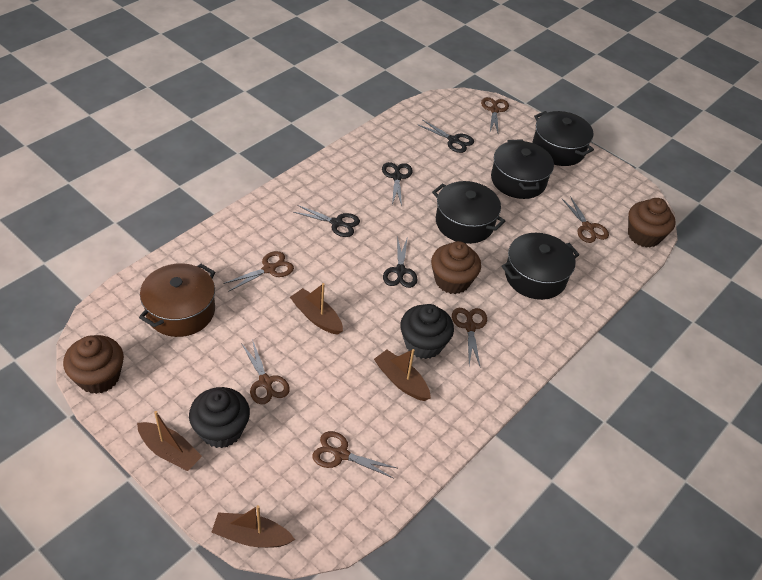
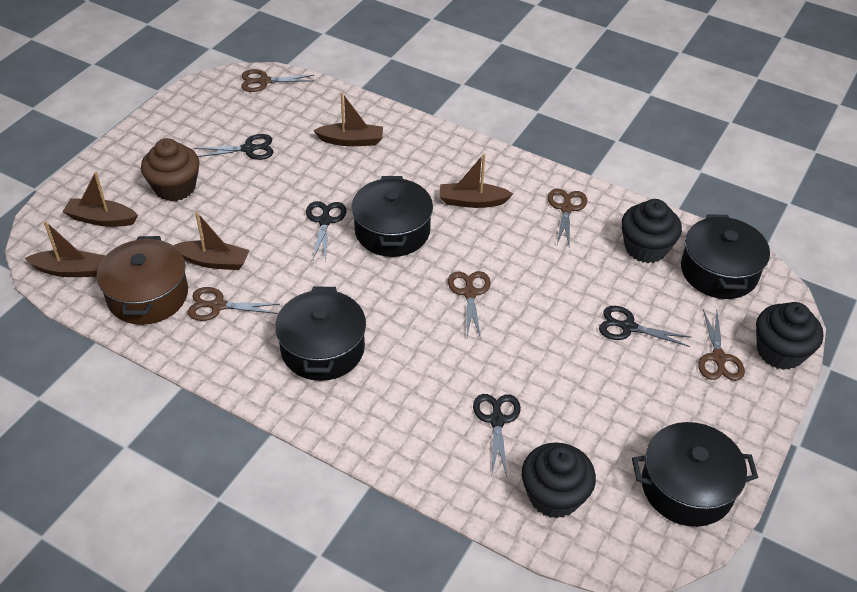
black cupcake: [189,387,250,448] [400,304,454,359] = 2 -> [522,442,596,518] [621,199,682,263] [756,302,823,370] = 3
brown boat: [137,411,202,471] [211,505,295,548] [290,283,343,335] [374,349,431,401] = 4 -> [25,221,105,277] [62,172,138,227] [173,212,249,270] [313,93,383,146] [440,154,513,208] = 5
brown cupcake: [63,335,124,394] [431,241,481,294] [628,198,675,248] = 3 -> [141,138,200,201] = 1
brown scissors: [223,251,294,292] [241,339,290,404] [313,431,397,479] [452,308,487,366] [481,97,509,133] [562,196,609,243] = 6 -> [188,287,280,321] [241,69,314,92] [448,271,491,339] [548,189,587,245] [698,309,745,381] = 5

